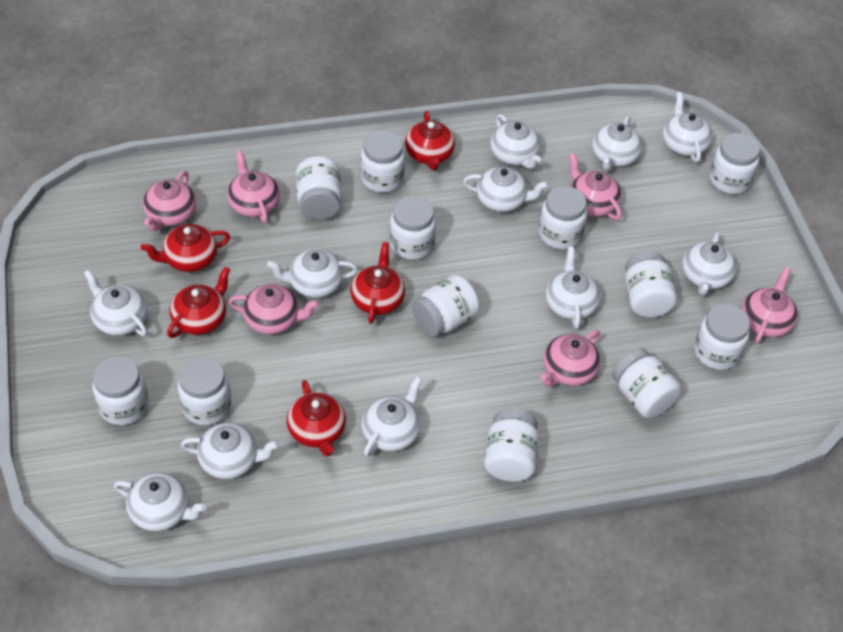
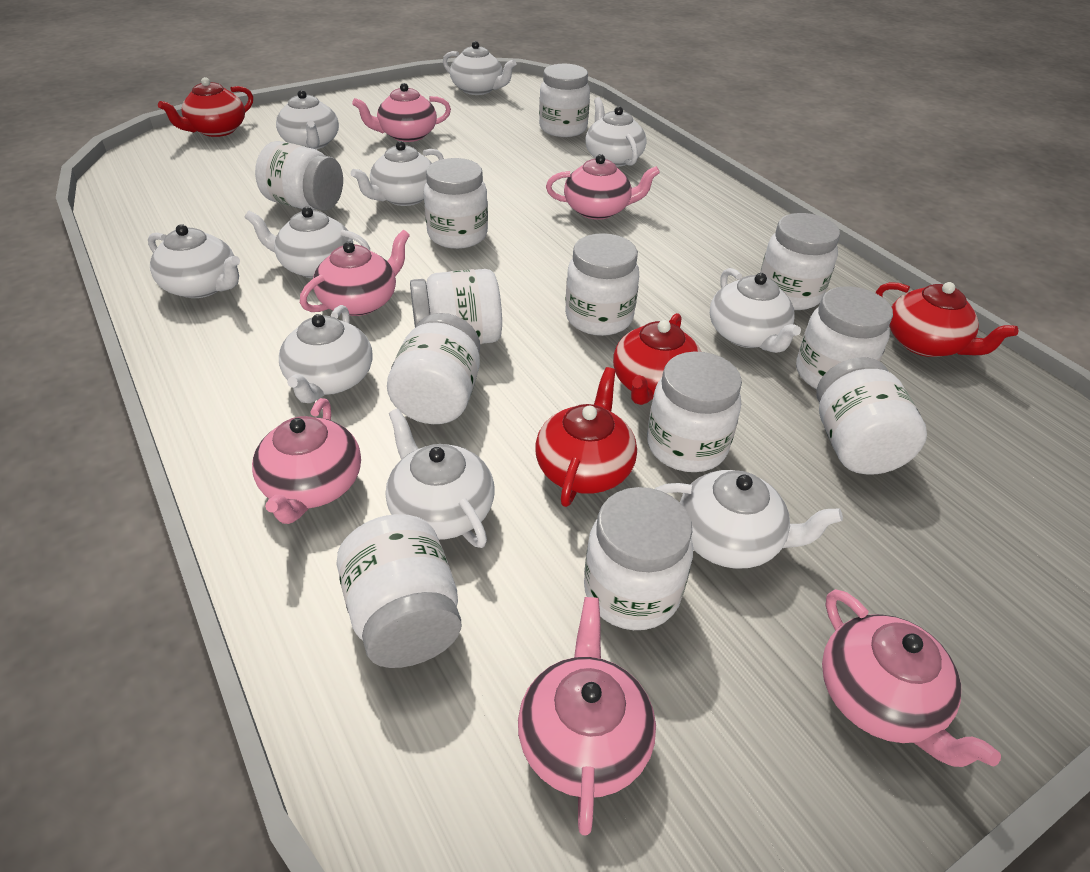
red teapot: [141,224,230,272] [167,267,231,338] [287,380,346,456] [350,242,405,324] [405,111,455,170] = 5 -> [158,77,253,137] [535,367,637,507] [613,313,701,405] [876,282,1018,357] = 4
white teapot: [84,269,148,336] [114,472,206,531] [181,423,279,479] [267,249,358,298] [361,376,422,457] [463,167,549,212] [490,114,541,169] [546,247,600,329] [592,116,642,171] [663,92,712,162] [682,232,736,296] = 11 -> [148,224,240,298] [245,207,370,278] [276,90,339,150] [279,305,373,403] [351,141,444,206] [386,409,494,548] [443,41,517,95] [585,97,647,167] [655,470,843,569] [710,268,801,353] = 10

